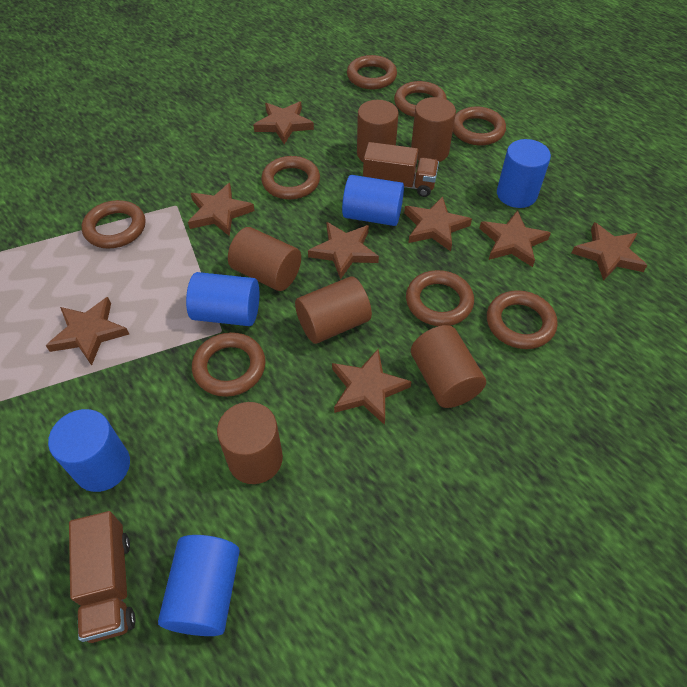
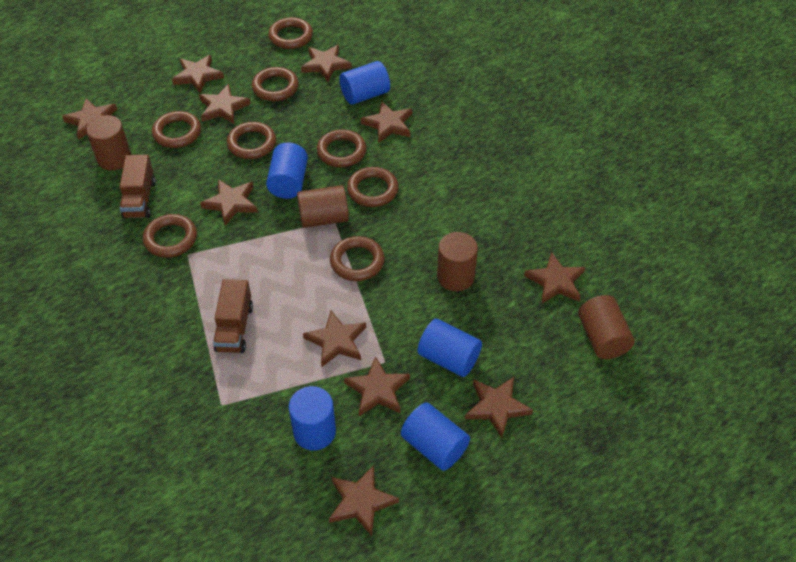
brown cylinder: [217,402,283,484] [228,227,301,291] [295,276,372,344] [357,100,399,162] [411,97,456,162] [411,325,486,408] = 6 -> [86,115,132,171] [297,185,349,228] [437,232,478,291] [578,295,635,359] = 4
brown star: [46,297,129,366] [188,183,255,236] [253,101,314,144] [308,222,379,279] [332,349,412,425] [404,196,472,251] [479,210,551,267] [572,222,647,281] = 8 -> [62,98,117,139] [172,55,224,93] [199,84,251,124] [200,179,258,226] [301,45,352,82] [303,310,366,367] [329,465,399,536] [344,356,410,416] [361,101,412,143] [465,377,533,438] [524,252,585,303] = 11

